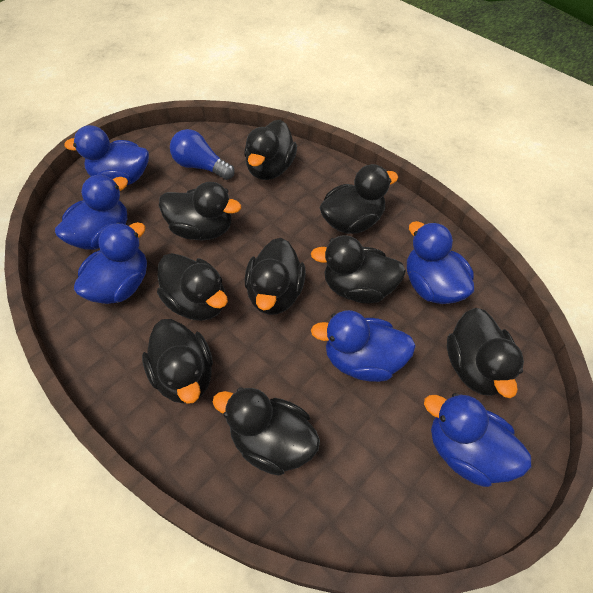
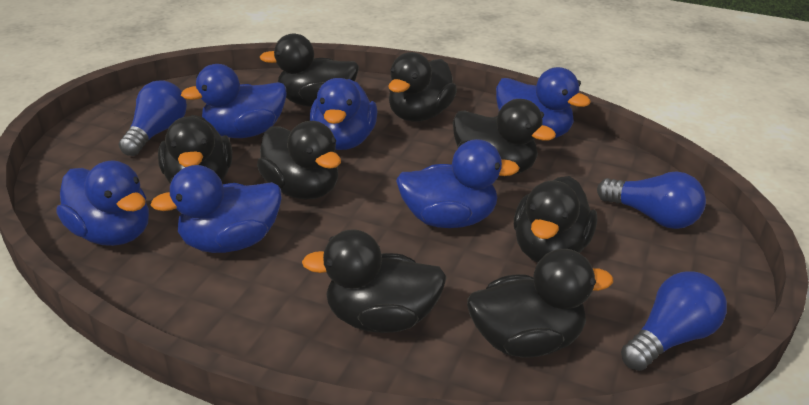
black duck: [142,319,213,404] [157,253,228,321] [159,182,241,240] [213,387,320,475] [244,120,297,180] [245,238,306,315] [311,235,406,303] [320,164,398,234] [447,308,524,398] = 9 -> [158,115,232,184] [257,121,341,199] [260,34,359,107] [302,229,447,333] [388,52,457,122] [453,99,556,175] [467,249,613,358] [514,176,597,262] = 8
blue light bulb: [170,129,235,180] = 1 -> [119,80,187,156] [597,171,706,229] [621,271,727,371] = 3

